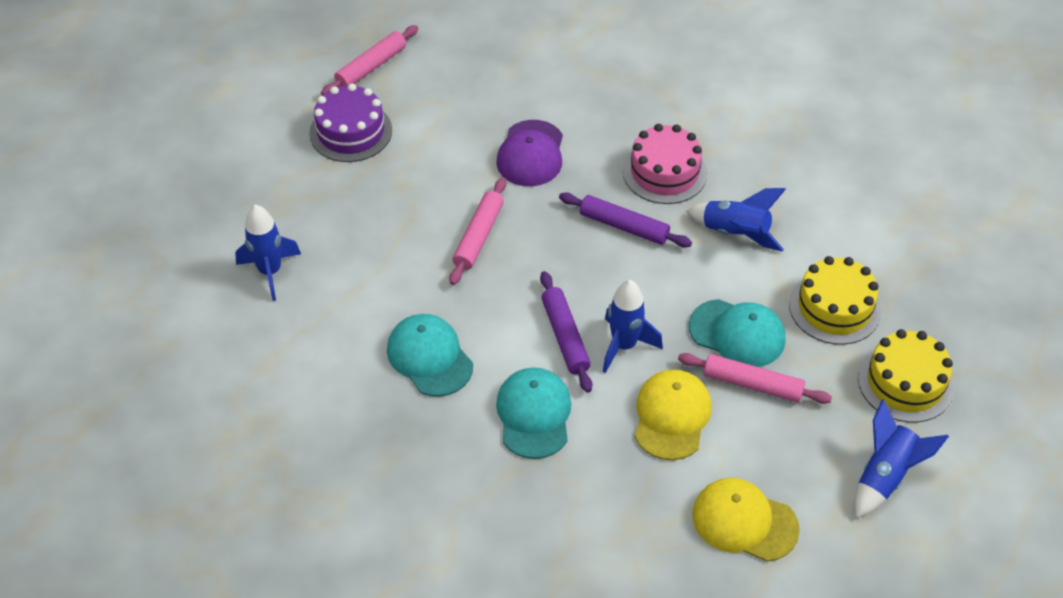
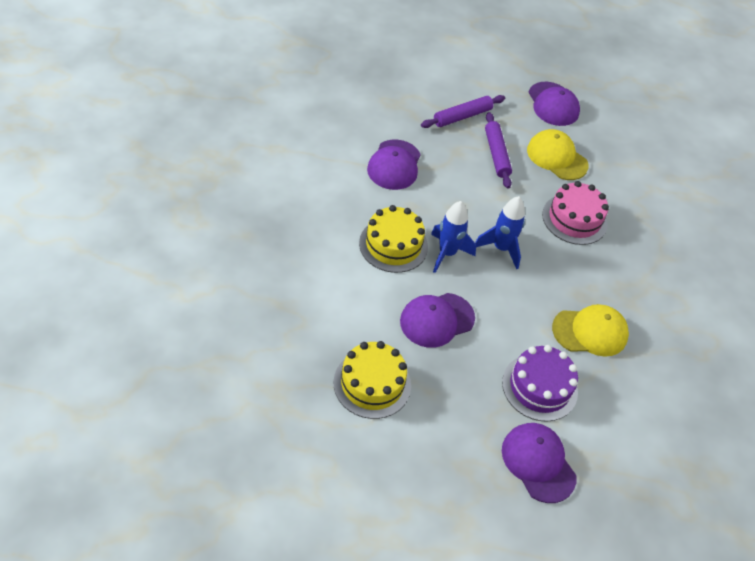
blue rocket: [235,204,301,301] [603,280,663,373] [686,188,786,252] [854,399,949,518] = 4 -> [431,201,476,273] [475,196,525,269] = 2
pink rolling pin: [321,25,419,96] [449,178,506,285] [678,353,832,404] = 3 -> none = 0
purple cap: [496,120,563,186] = 1 -> [367,140,421,190] [400,293,475,348] [502,423,577,503] [528,82,580,126] = 4
turquoise cap: [387,314,473,397] [496,368,571,459] [689,299,785,367] = 3 -> none = 0

